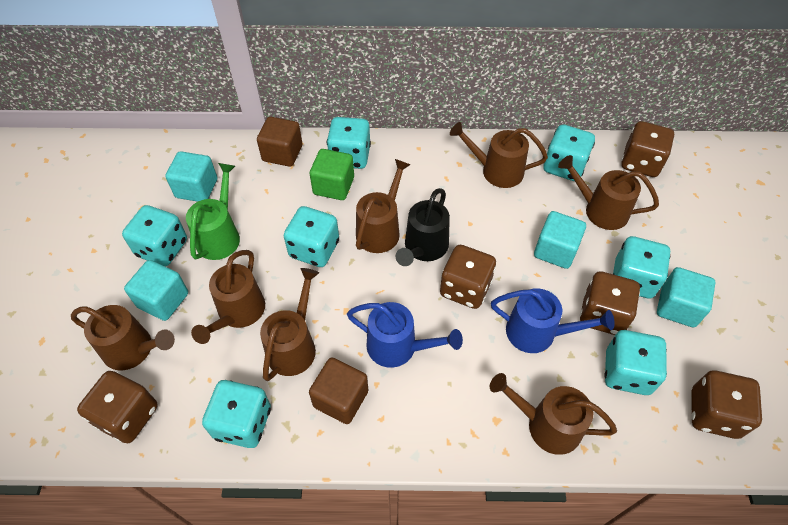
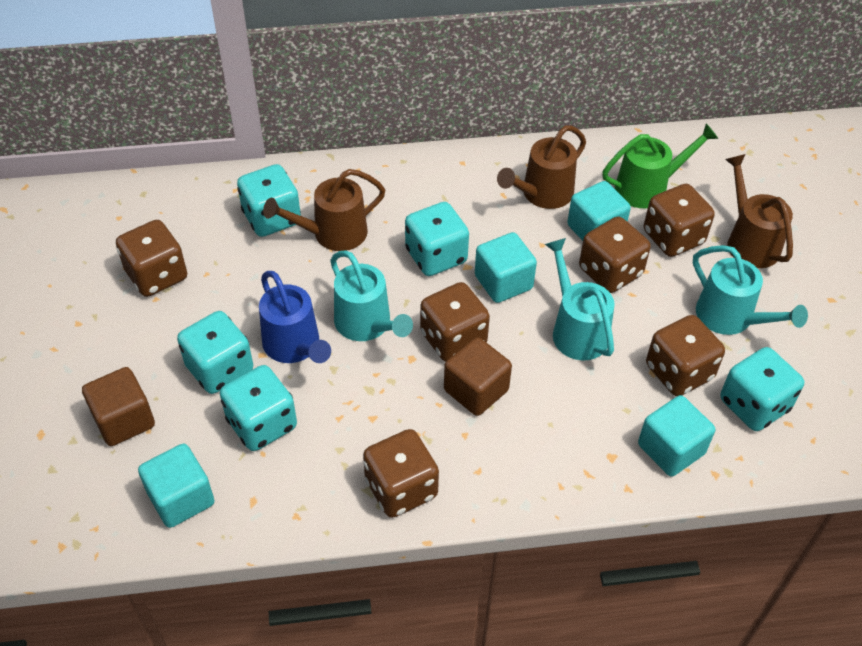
black watering can: [396,188,450,266] = 1 -> none = 0
blue watering can: [347,302,463,368] [491,288,615,353] = 2 -> [259,271,331,363] = 1
brown dice: [77,371,158,443] [440,245,496,309] [580,271,640,335] [621,121,674,177] [691,370,762,439] = 5 -> [116,220,187,297] [363,429,439,518] [420,282,490,362] [579,217,651,293] [644,184,715,257] [646,315,725,396] = 6
brown watering can: [71,305,175,370] [191,250,265,344] [260,268,319,381] [356,159,411,253] [450,122,548,188] [490,373,617,455] [558,155,659,230] = 7 -> [263,169,385,251] [497,125,586,209] [725,154,793,268] = 3
green cube: [310,149,354,200] = 1 -> none = 0
turquoise dice: [122,205,187,266] [202,380,271,448] [284,206,339,267] [327,117,371,169] [544,124,595,181] [604,330,667,395] [613,236,671,298] = 7 -> [177,311,253,394] [220,365,297,451] [237,164,301,237] [405,202,469,276] [720,347,804,431] = 5
turquoise watering can: none = 0 -> [330,250,413,341] [545,238,615,360] [693,245,808,335] = 3

